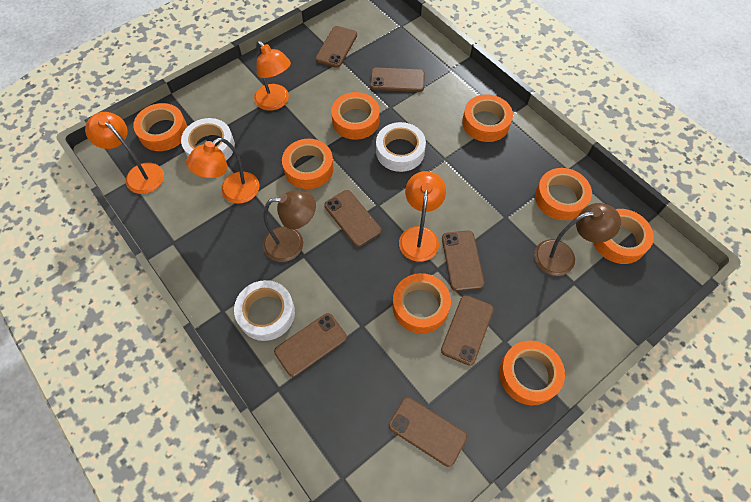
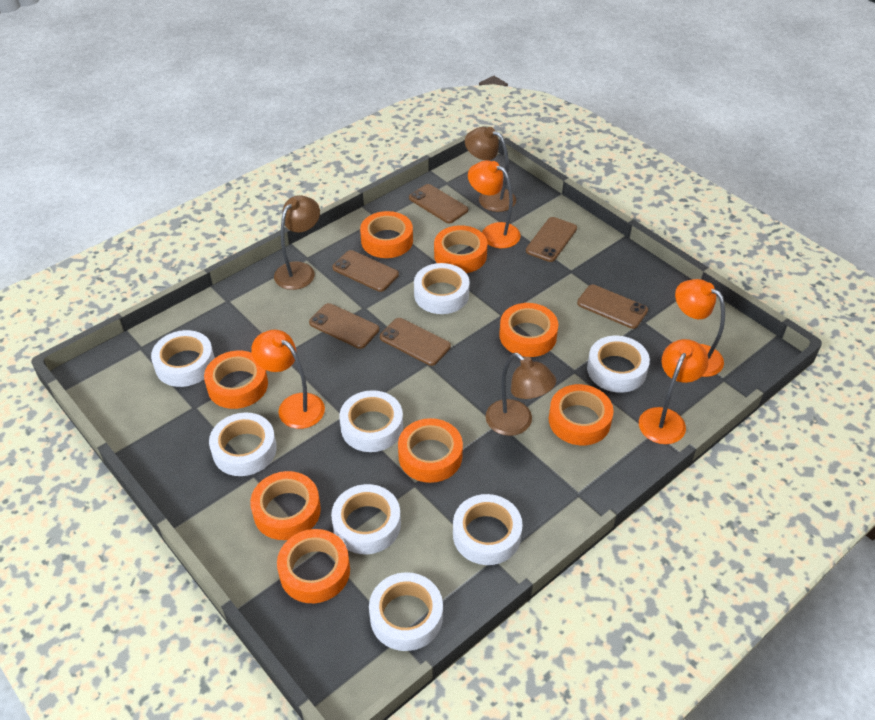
brown lamp: [263,190,316,262] [534,203,621,276] = 2 -> [274,195,320,290] [465,127,516,212] [486,353,556,436] = 3
brown phone: [274,313,347,377] [316,26,357,68] [324,190,381,247] [370,67,425,92] [389,397,467,467] [441,295,494,366] [442,231,484,291] = 7 -> [309,303,379,349] [332,250,399,292] [380,318,451,366] [409,184,468,223] [526,217,577,262] [577,285,648,329] = 6
white tape: [181,118,235,160] [234,280,295,341] [376,122,426,172] = 3 -> [151,330,215,387] [209,412,277,476] [331,484,401,554] [339,390,403,452] [369,572,443,651] [414,263,470,314] [453,494,523,565] [587,336,650,393] = 8

